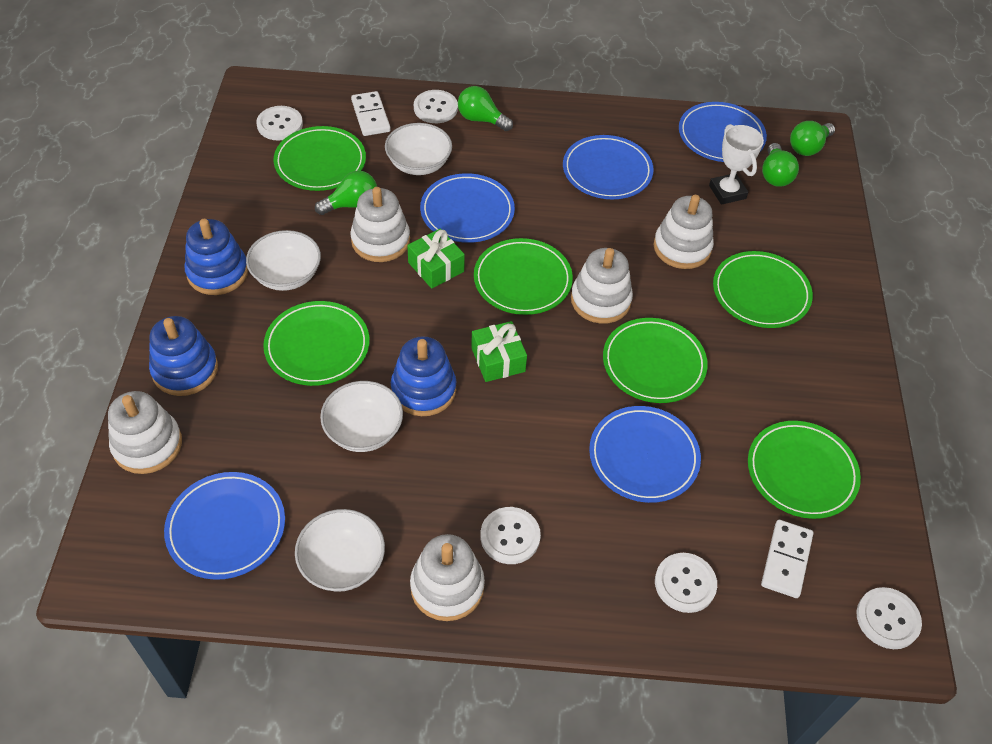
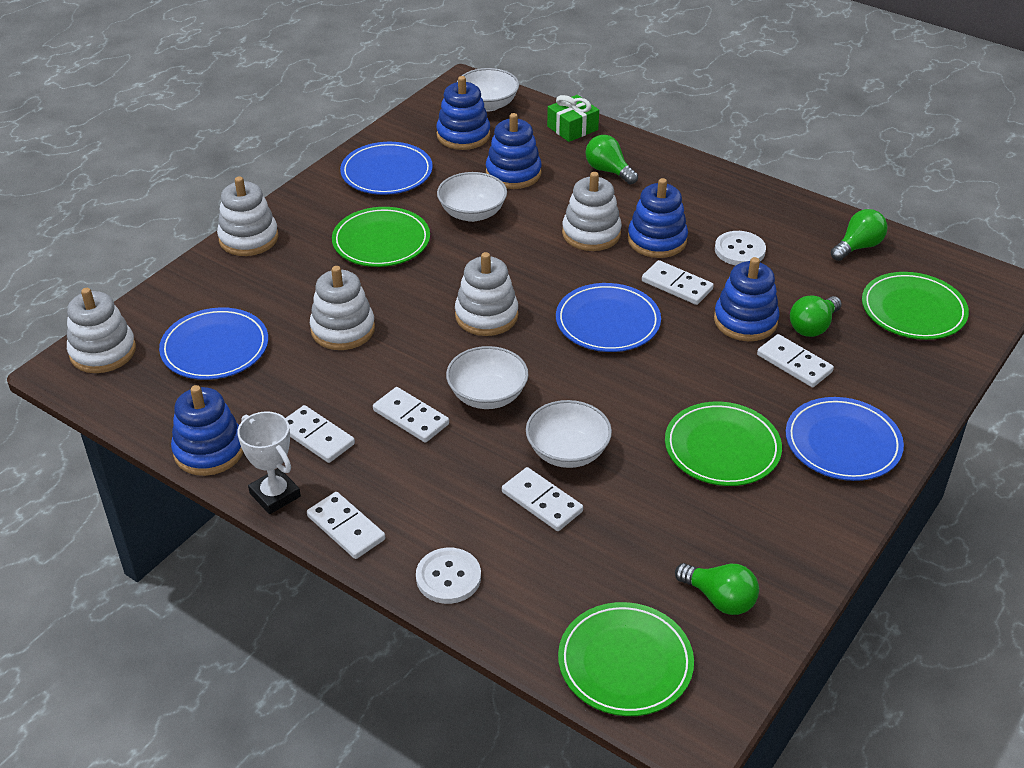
blue plate: [164,472,285,580] [420,173,515,243] [563,135,654,199] [589,406,701,503] [679,102,767,162] = 5 -> [159,307,268,380] [340,142,433,195] [556,283,661,352] [786,397,904,481] = 4
blue stacking toy: [149,316,218,396] [184,219,248,295] [391,336,456,416] = 3 -> [171,385,243,476] [436,76,490,150] [486,113,542,189] [628,178,688,258] [714,257,780,341] = 5
green gift: [407,229,465,289] [471,321,527,382] = 2 -> [547,95,599,142] = 1
green plate: [263,301,370,386] [274,126,366,191] [474,238,573,315] [603,318,708,403] [713,251,813,328] [748,421,861,519] = 6 -> [332,207,430,267] [558,602,694,716] [665,402,782,486] [862,272,969,340] = 4
white button: [256,106,303,140] [414,90,458,123] [480,507,541,564] [655,553,717,613] [856,587,922,649] = 5 -> [416,548,481,604] [715,231,766,266] = 2
white domino: [351,91,391,136] [761,520,813,598] = 2 -> [286,405,355,463] [307,492,385,559] [373,387,449,443] [502,467,583,531] [642,260,714,305] [757,334,834,387] = 6

